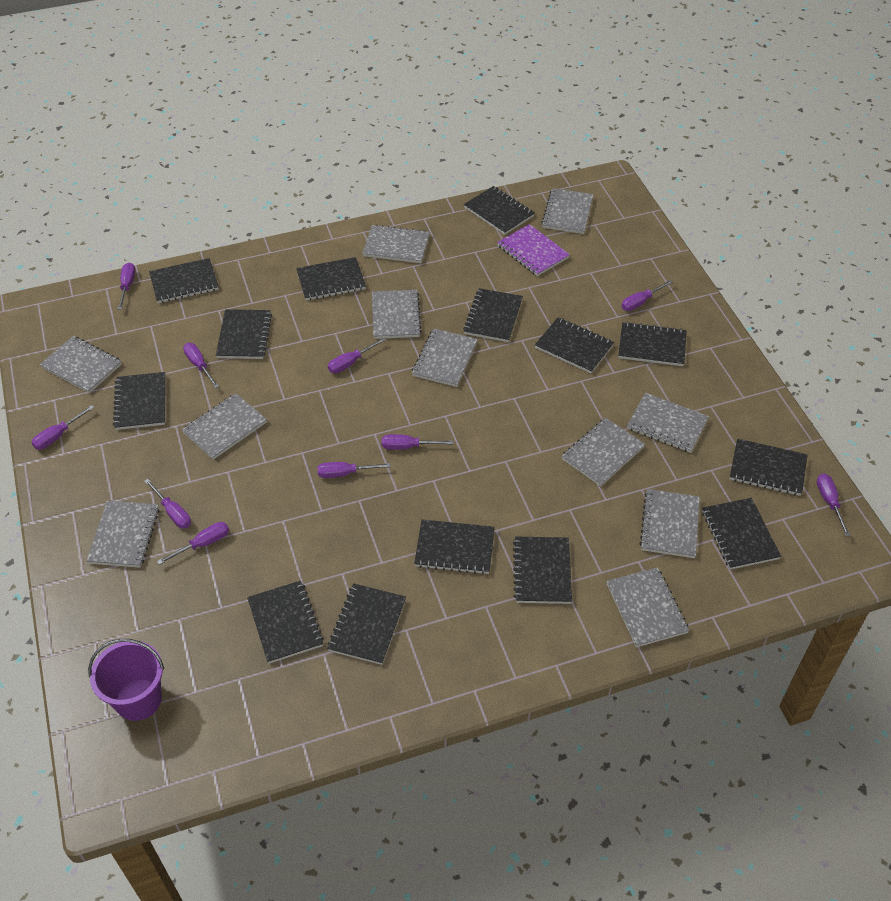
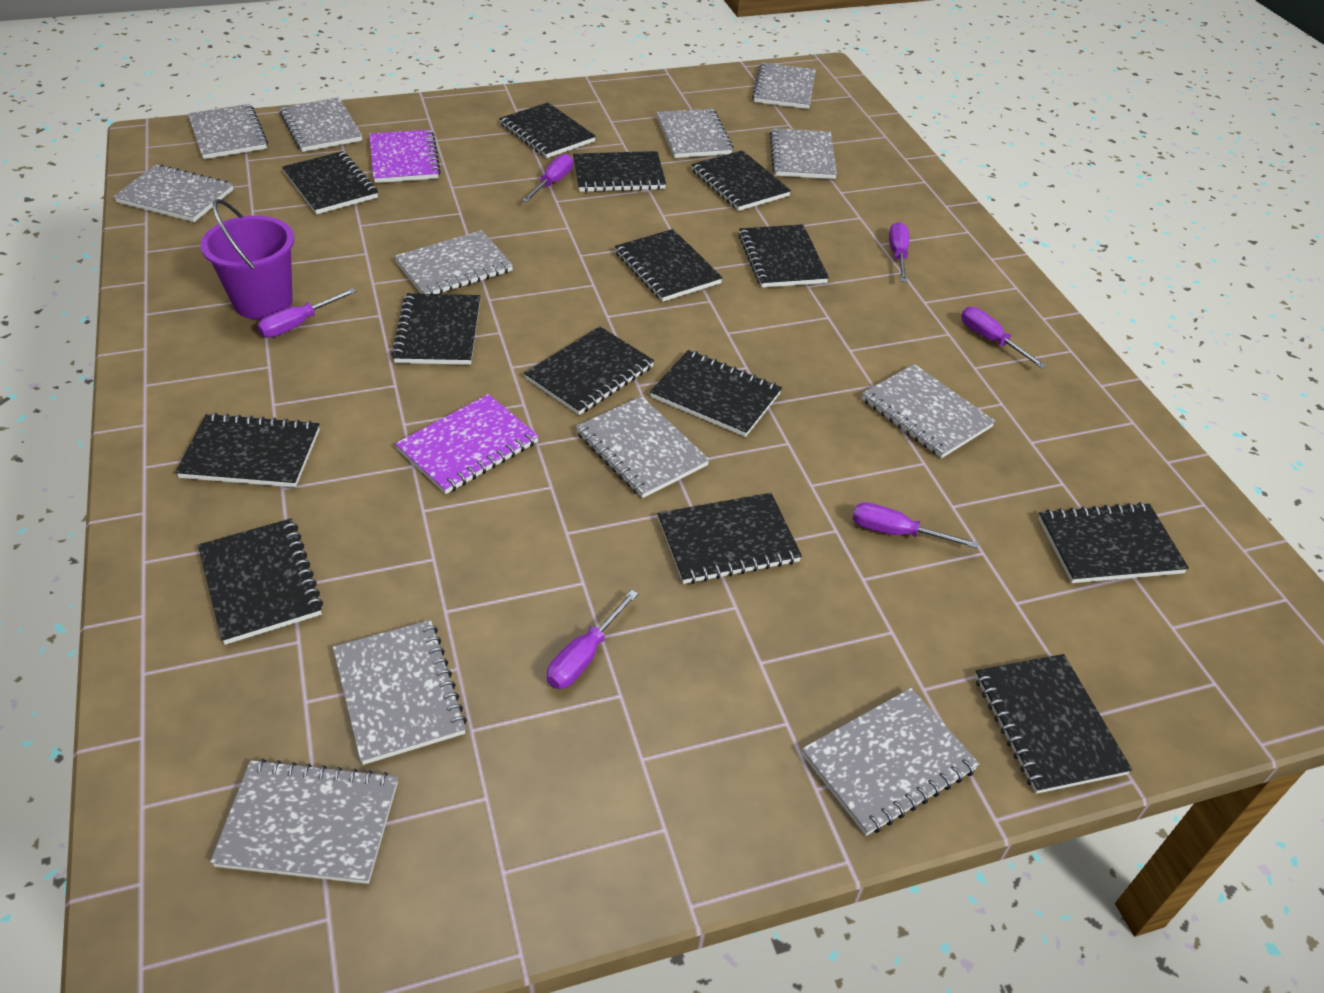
grey notebook: [40,336,122,393] [87,501,159,568] [182,393,267,460] [362,225,430,263] [372,290,422,339] [412,328,478,387] [541,188,593,234] [562,418,645,486] [607,567,689,647] [627,393,709,453] [640,489,700,558] = 11 -> [113,164,233,222] [188,104,268,159] [210,759,398,884] [280,97,362,152] [333,620,467,765] [394,230,513,294] [576,396,710,498] [657,109,733,158] [752,63,816,109] [770,128,837,179] [802,688,980,836] [862,364,995,458] = 12
purple notebook: [497,224,570,276] = 1 -> [369,130,441,183] [395,394,539,494] = 2
purple screwdriver: [32,405,94,450] [118,263,135,310] [144,479,191,528] [157,522,229,565] [183,343,219,388] [317,462,391,478] [328,338,386,373] [381,434,453,450] [621,280,673,311] [817,474,851,536] = 10 -> [257,288,356,338] [522,154,573,202] [547,590,638,689] [853,502,979,549] [889,222,909,282] [961,307,1046,368] = 6

